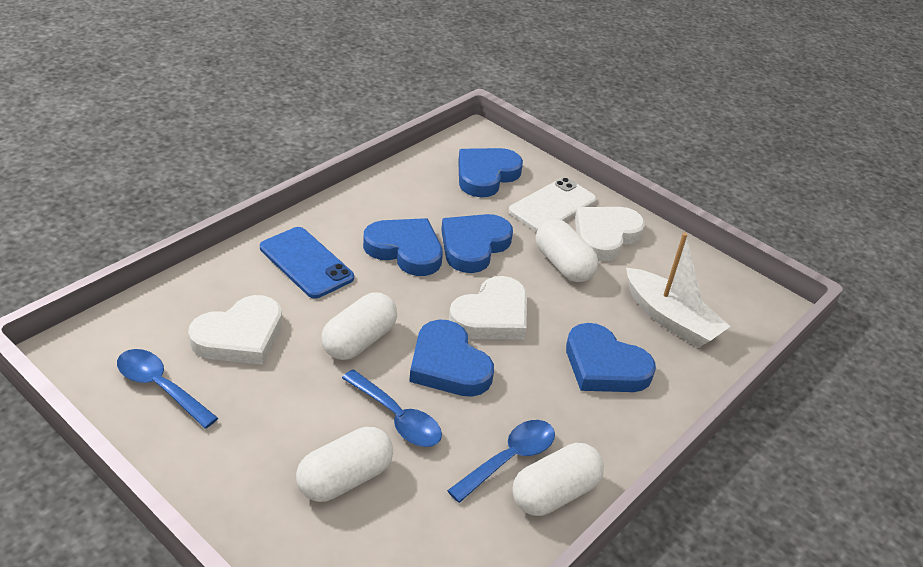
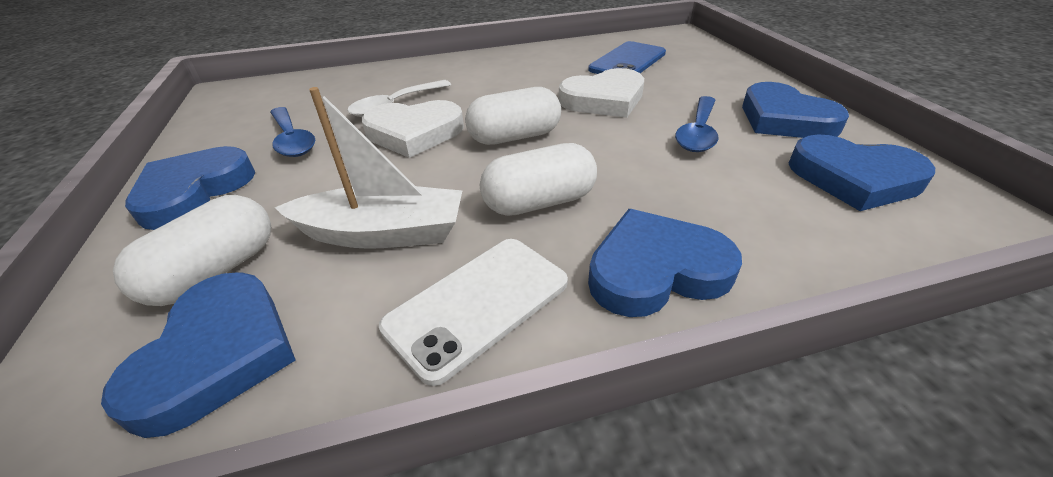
blue spoon: [117,349,218,429] [342,370,442,447] [447,420,555,503] = 3 -> [270,107,315,157] [675,96,719,152] = 2
white capsule: [296,427,393,502] [321,292,397,360] [512,443,604,516] [536,219,599,282] = 4 -> [113,195,271,306] [465,87,561,145] [480,143,597,216] = 3
white heart: [188,295,282,365] [449,276,527,339] [575,207,645,261] = 3 -> [362,100,464,158] [559,68,644,118] = 2
white spoon: none = 0 -> [347,80,451,117] = 1

